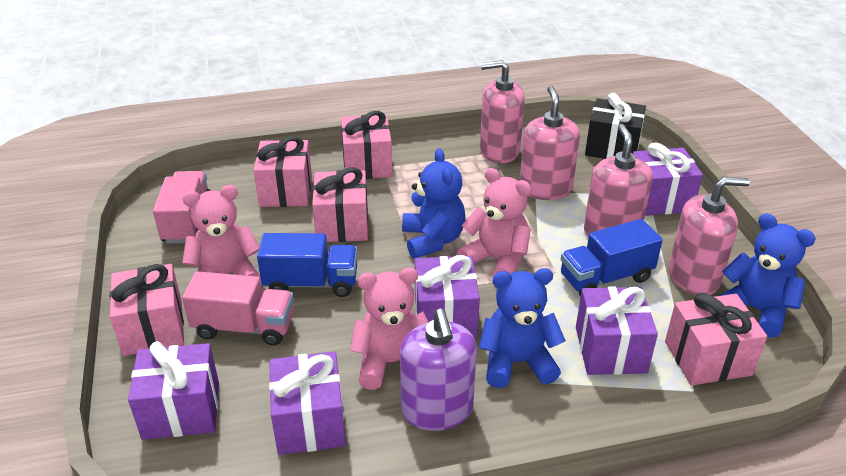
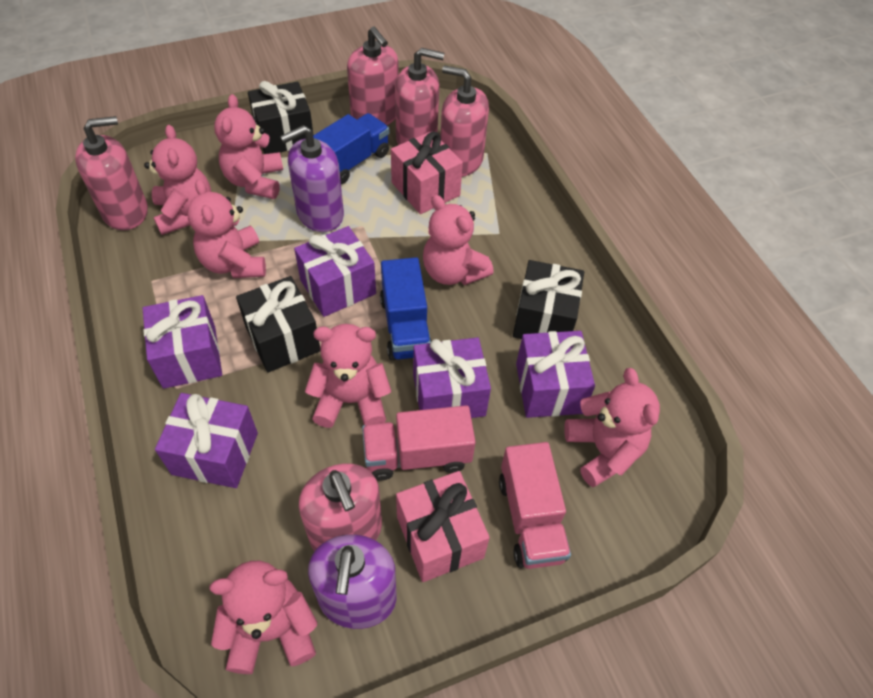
black gift: [585,93,646,159] = 1 -> [236,276,321,373] [248,81,313,154] [513,260,584,339] = 3
blue teddy bear: [402,148,466,258] [479,268,566,388] [719,213,816,338] = 3 -> none = 0
pink gift: [110,264,184,356] [253,136,312,207] [312,168,368,242] [341,111,392,179] [665,293,767,386] = 5 -> [391,131,463,214] [396,471,490,582] = 2
pink soap dispenser: [480,60,525,163] [520,86,580,200] [584,124,653,237] [669,177,750,295] = 4 -> [75,116,148,230] [299,463,382,551] [347,27,399,125] [395,48,444,145] [441,65,489,177] = 5
pink teddy bear: [182,185,261,281] [350,268,429,390] [457,168,532,276] = 3 -> [144,125,211,235] [187,179,266,278] [210,561,317,674] [214,94,283,199] [305,324,391,428] [423,195,493,285] [564,368,660,487] = 7
purple soap dispenser: [400,309,477,431] = 1 -> [280,125,344,232] [308,534,397,629] = 2

